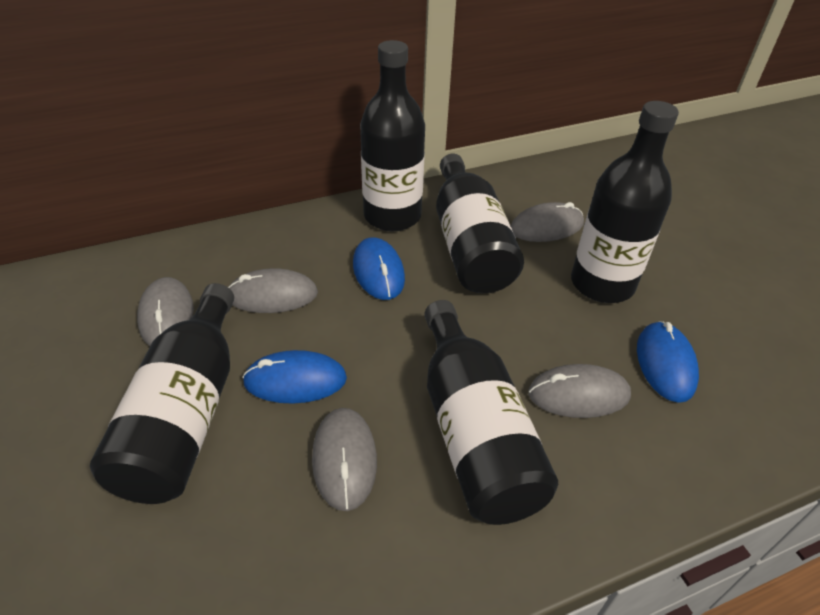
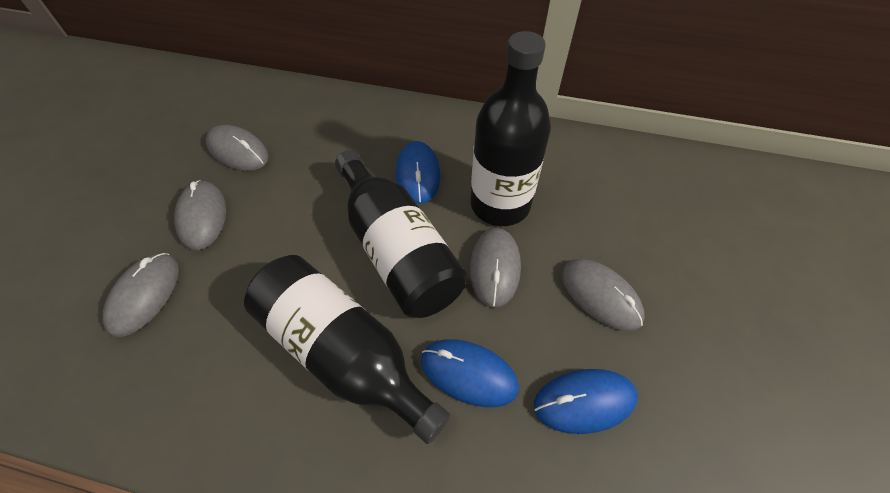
black bottle: [90,283,234,504] [360,40,425,231] [424,300,558,525] [436,153,524,293] [571,101,679,303] = 5 -> [244,255,450,444] [335,150,467,318] [471,31,551,226] = 3

